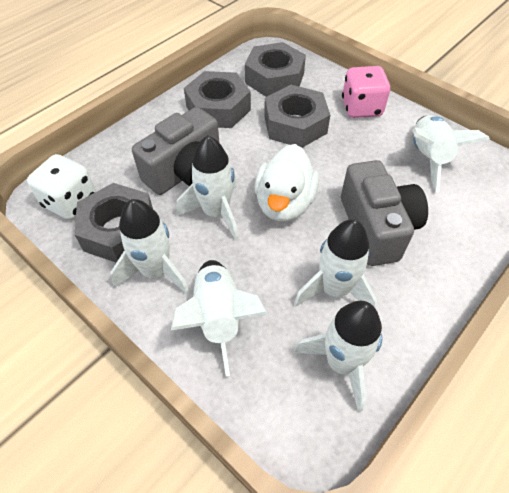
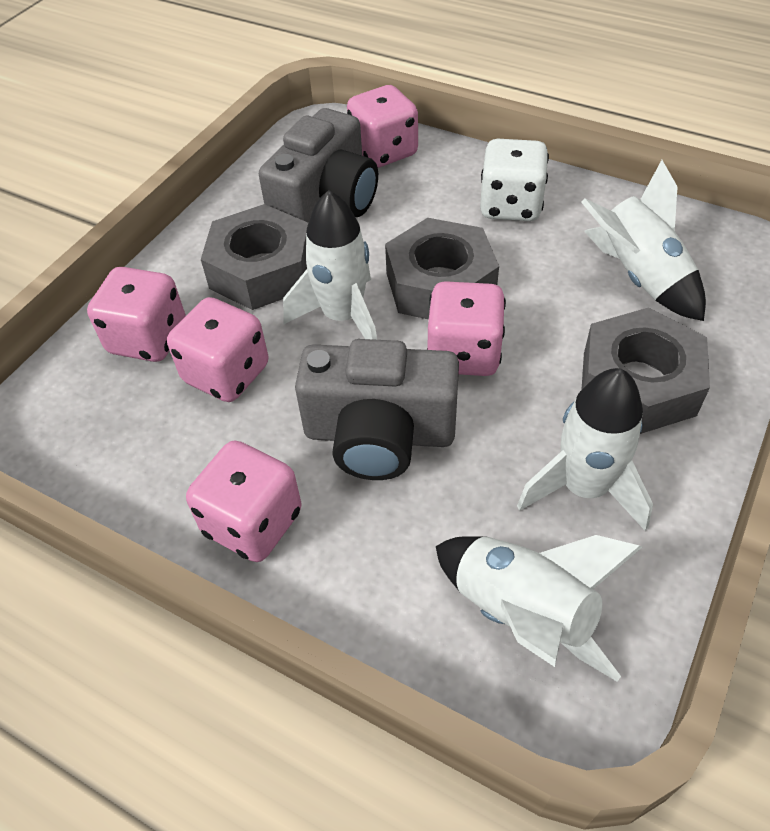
grey nut: [75,183,153,263] [184,71,251,128] [245,42,306,97] [264,85,330,148] = 4 -> [201,204,308,310] [385,218,499,320] [582,307,710,434] = 3
pink dice: [342,66,390,118] = 1 -> [87,267,186,362] [167,297,269,402] [186,440,302,562] [347,85,418,168] [427,281,506,376] = 5
white duck: [255,144,319,221] = 1 -> none = 0
white rocket: [111,199,190,296] [171,260,267,376] [177,135,238,241] [294,219,377,309] [294,301,382,412] [412,115,490,192] = 6 -> [283,190,377,340] [436,535,642,682] [517,368,653,531] [581,160,706,321] = 4

